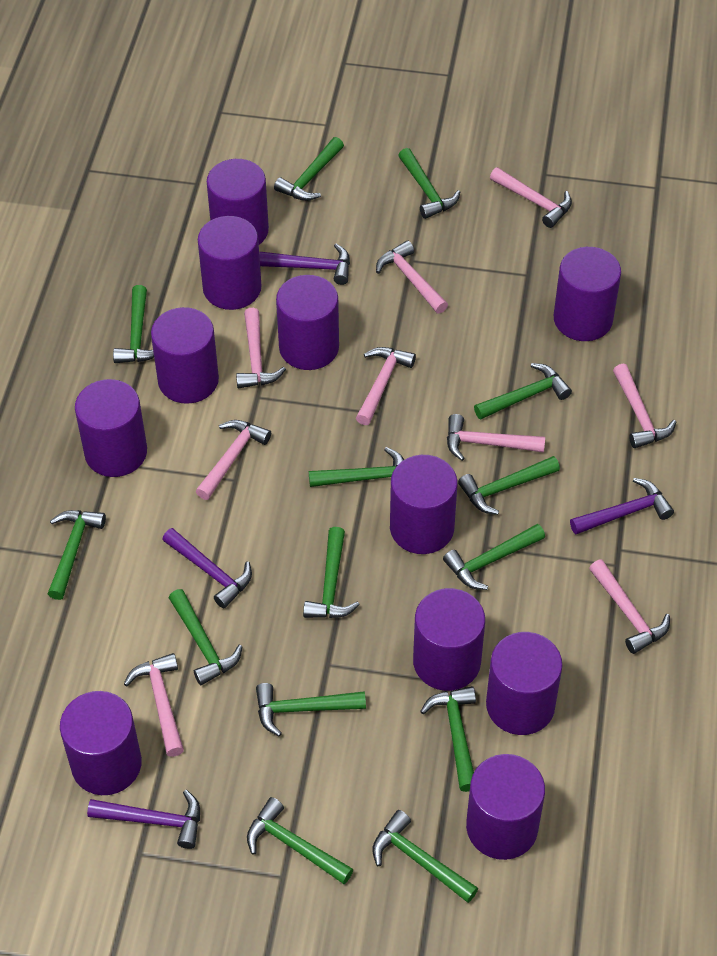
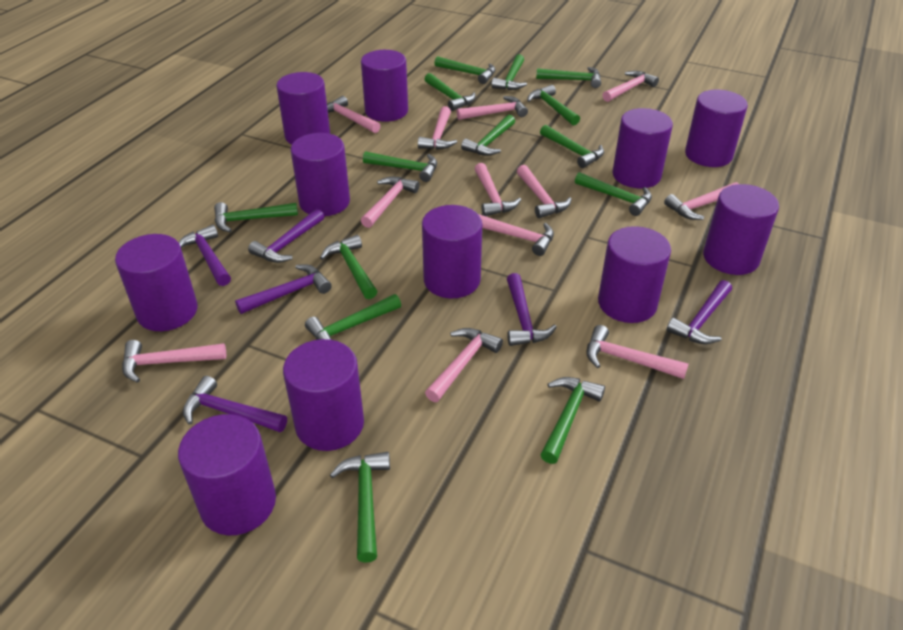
pink hammer: [124,653,184,757] [196,420,271,500] [236,308,286,388] [356,347,416,425] [376,240,448,314] [447,414,545,461] [490,167,572,228] [589,560,670,654] [613,364,676,448] = 9 -> [122,340,226,383] [327,96,380,133] [361,177,420,228] [418,106,457,150] [425,328,503,402] [457,96,528,120] [474,163,521,216] [478,214,554,256] [517,165,572,218] [586,325,689,379] [603,71,659,102] [664,182,739,220] = 12
purple hammer: [87,790,200,849] [162,528,252,608] [259,244,350,285] [570,478,674,534] = 4 -> [178,225,231,286] [183,376,287,432] [235,264,332,314] [248,209,324,263] [507,273,557,346] [667,280,732,344] = 6

